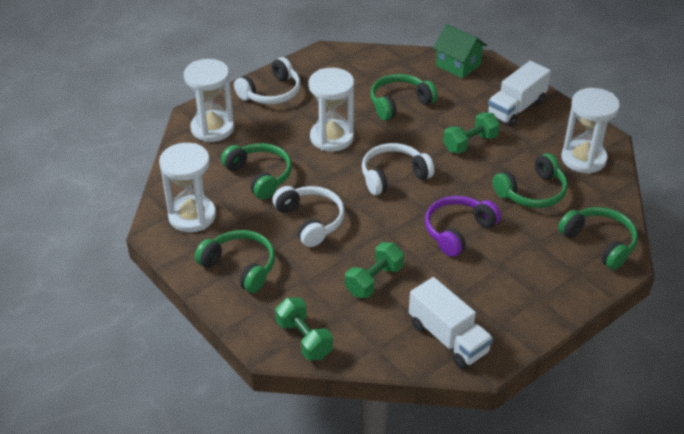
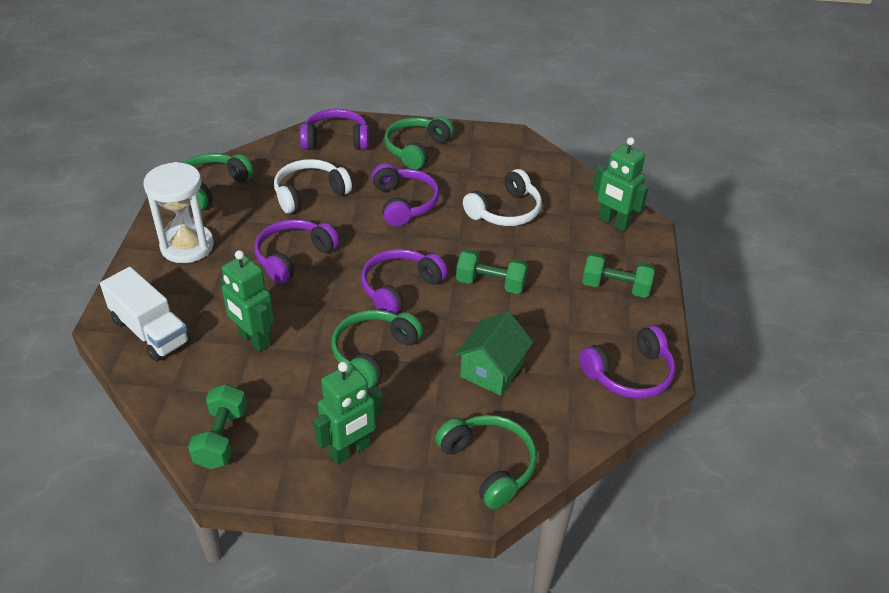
green headphones: [195,230,275,293] [221,143,292,199] [370,74,438,121] [492,153,568,208] [558,207,638,270] = 5 -> [184,153,254,210] [331,310,423,388] [384,116,454,170] [435,415,537,509] = 4
green robot: none = 0 -> [220,250,274,352] [313,362,382,464] [592,137,649,231] = 3
purple headphones: [425,196,501,257] = 1 -> [254,219,339,284] [300,109,369,150] [361,249,448,314] [371,163,440,226] [579,325,675,399] = 5
white headphones: [234,57,300,104] [272,186,345,247] [362,143,434,195] = 3 -> [274,159,352,214] [463,169,542,226] = 2
white hourglass: [159,143,216,232] [184,59,234,142] [309,68,354,151] [561,88,620,174] = 4 -> [143,162,214,263] = 1
white truck: [409,277,493,369] [487,61,551,127] = 2 -> [100,267,191,361] = 1

